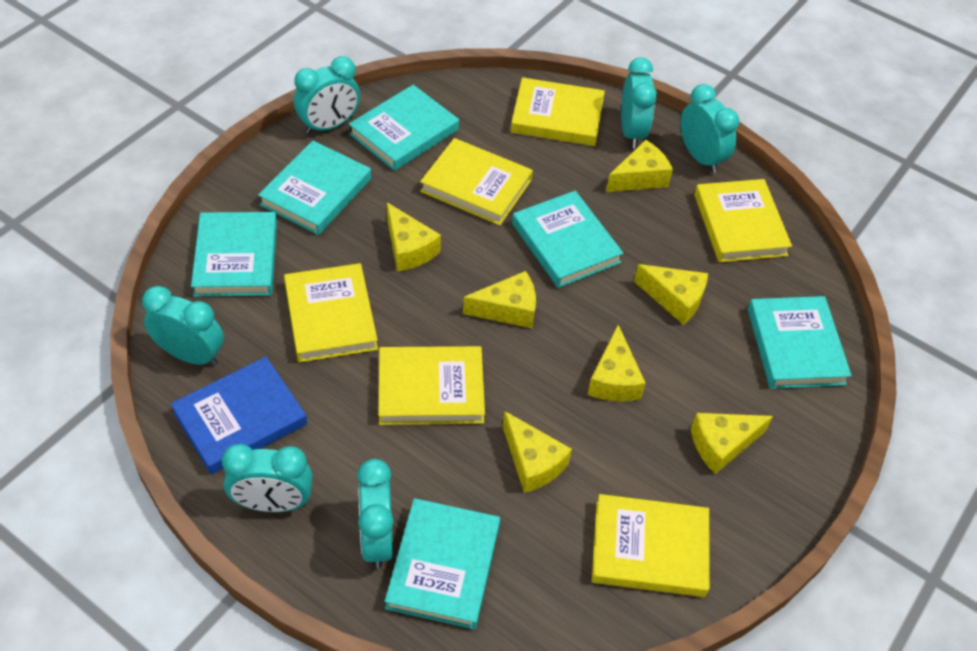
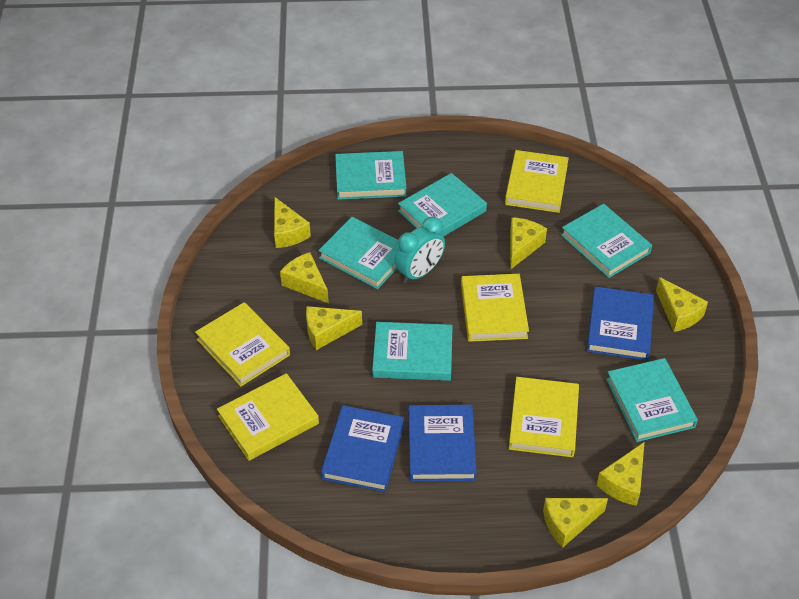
blue book: [171,357,307,474] = 1 -> [321,405,404,492] [408,405,477,481] [587,286,654,360] = 3
turquoise clock: [142,286,224,366] [222,444,313,512] [294,56,360,134] [357,459,394,568] [621,57,657,148] [681,84,739,173] = 6 -> [395,217,445,283] = 1
yellow book: [284,263,378,363] [379,346,485,425] [420,138,533,226] [511,77,605,146] [592,494,710,597] [694,179,792,262] = 6 -> [195,302,290,387] [217,373,319,461] [461,274,529,342] [505,150,569,213] [509,377,579,457] = 5

